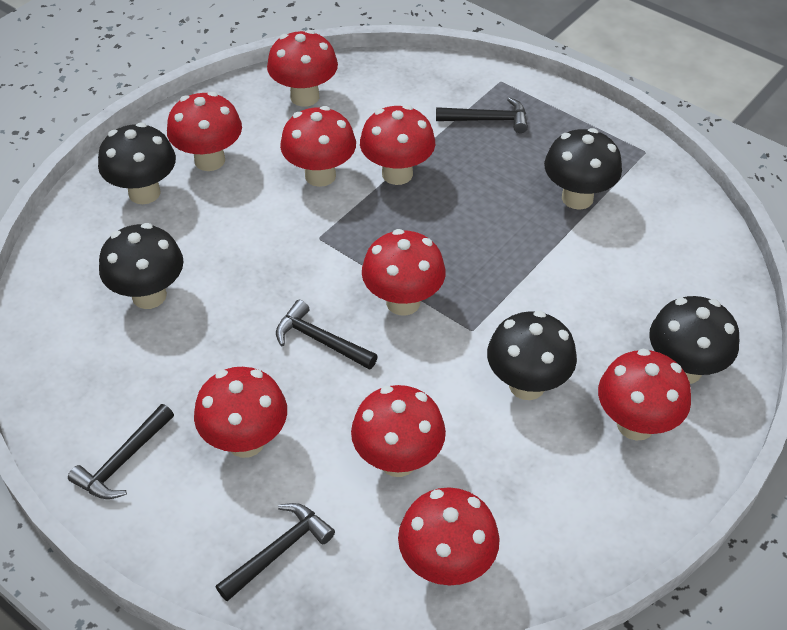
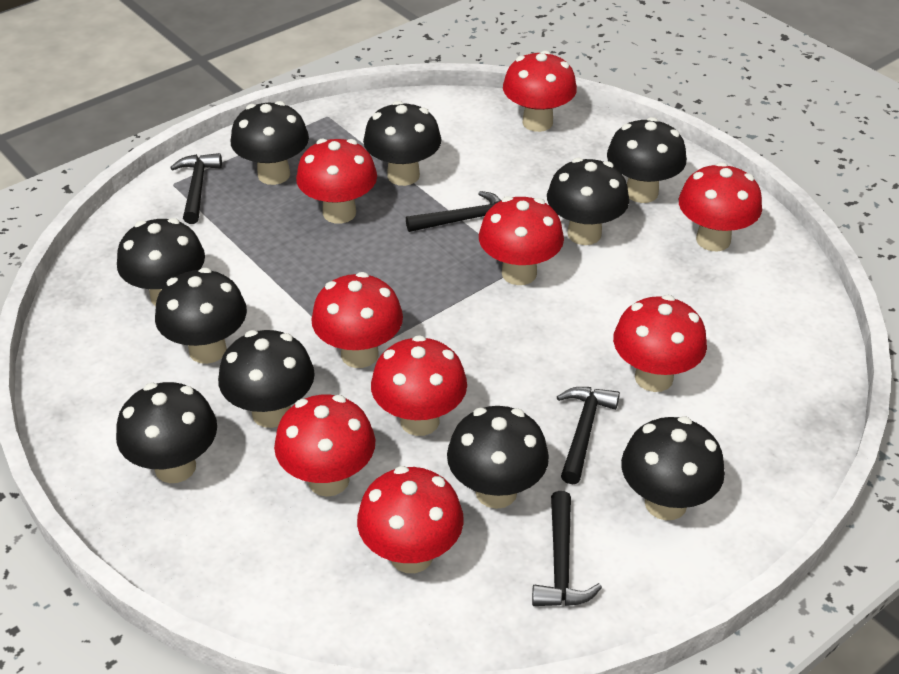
black mushroom: [98,122,176,204] [99,223,184,309] [487,311,577,400] [544,128,622,210] [649,296,739,384] = 5 -> [116,382,217,483] [117,218,205,306] [155,268,247,364] [218,330,315,428] [231,101,309,185] [363,101,441,186] [447,406,549,509] [547,158,629,245] [607,117,687,203] [621,416,725,520] = 10

